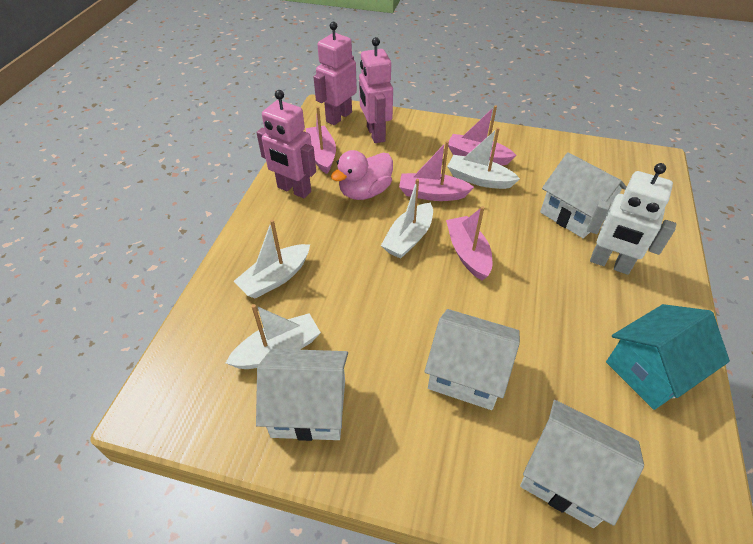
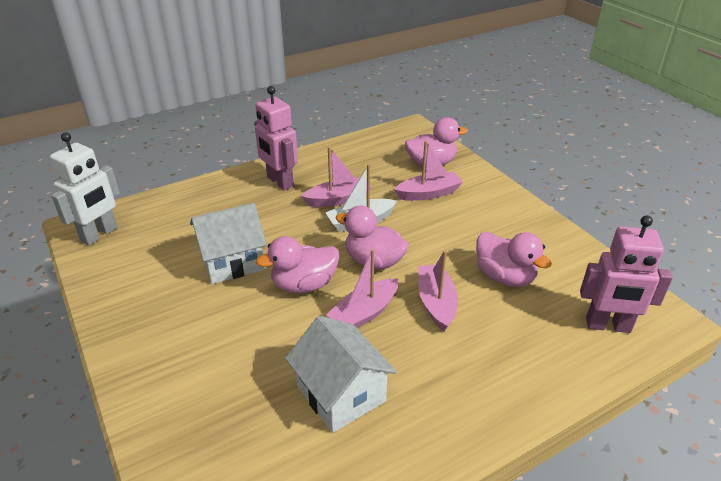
pink duck: [331,150,393,200] = 1 -> [256,236,339,293] [336,206,409,270] [405,117,468,167] [476,232,552,287] = 4
pink robot: [256,90,316,198] [314,22,357,125] [359,37,393,143] = 3 -> [254,86,298,190] [580,215,673,333] = 2
turquoise house: [606,304,730,410] = 1 -> none = 0
white boat: [226,304,321,369] [234,220,310,299] [381,179,433,259] [447,128,520,189] = 4 -> [325,164,397,232] = 1
white house: [256,349,348,441] [424,309,520,410] [520,400,644,528] [540,152,626,238] = 4 -> [190,203,267,284] [285,316,397,433] = 2

